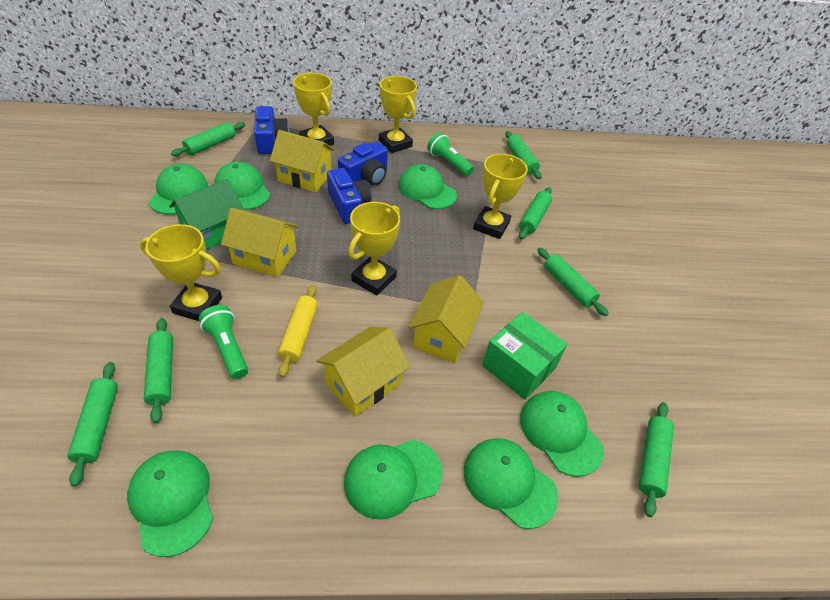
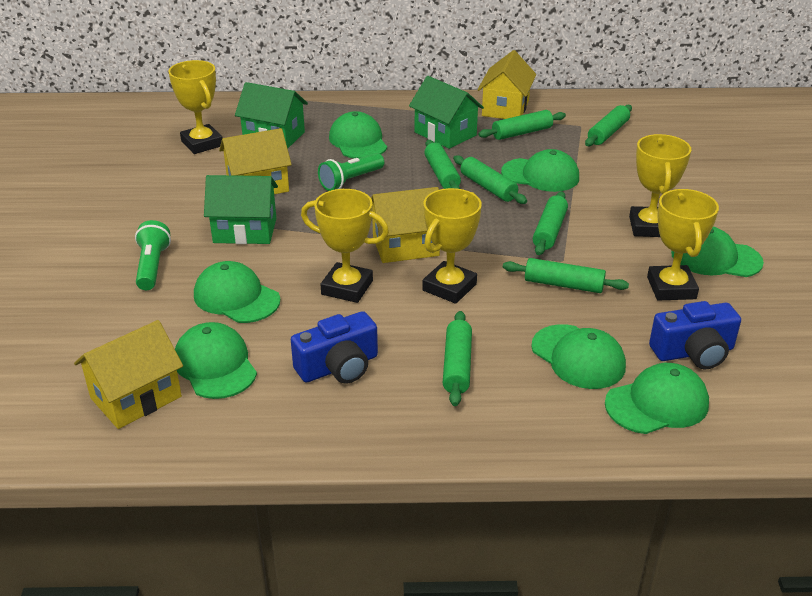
blue camera: [254,106,289,154] [327,168,372,224] [338,141,388,185] = 3 -> [291,311,378,384] [649,301,741,370] = 2
green box: [482,312,568,400] = 1 -> none = 0
green house: [169,179,245,250] = 1 -> [204,175,278,244] [235,82,308,149] [409,76,484,149] = 3
yellow rolling pin: [278,285,318,377] = 1 -> none = 0

